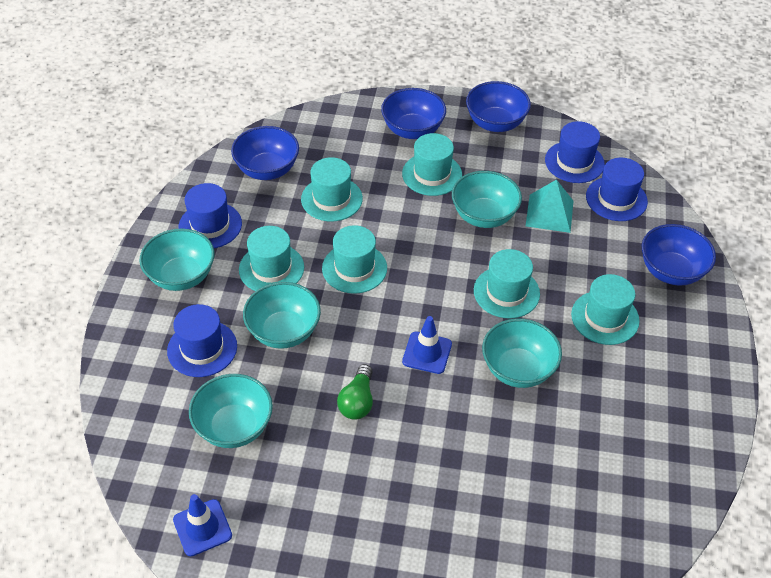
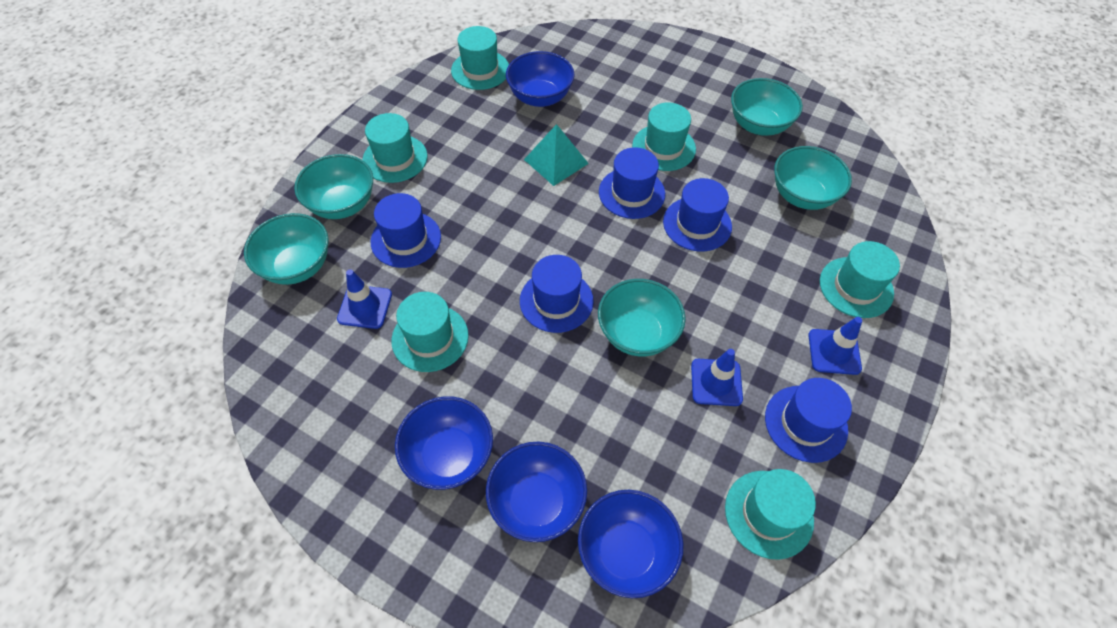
blue hat: [167,304,237,377] [179,183,242,248] [545,121,605,183] [586,158,648,221] = 4 -> [371,193,441,268] [520,255,594,333] [599,147,665,219] [663,178,732,252] [765,378,852,463] = 5
blue traffic cone: [173,494,232,556] [402,316,452,374] = 2 -> [337,269,392,329] [691,349,743,406] [808,317,862,375] = 3
green light bulb: [337,364,373,420] = 1 -> none = 0

